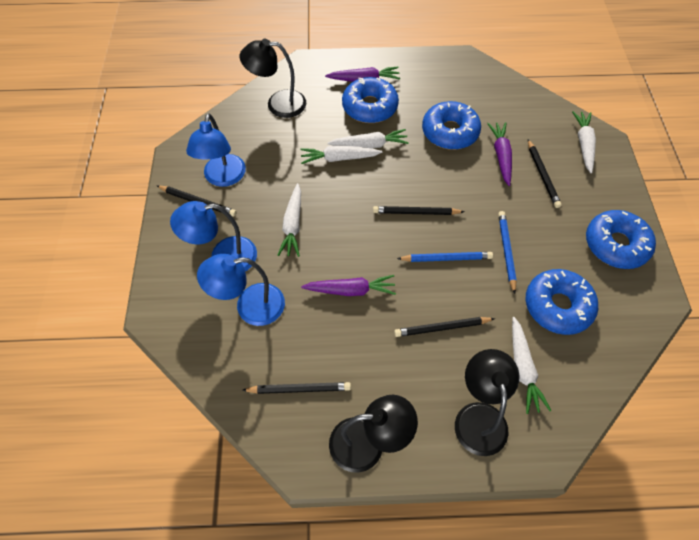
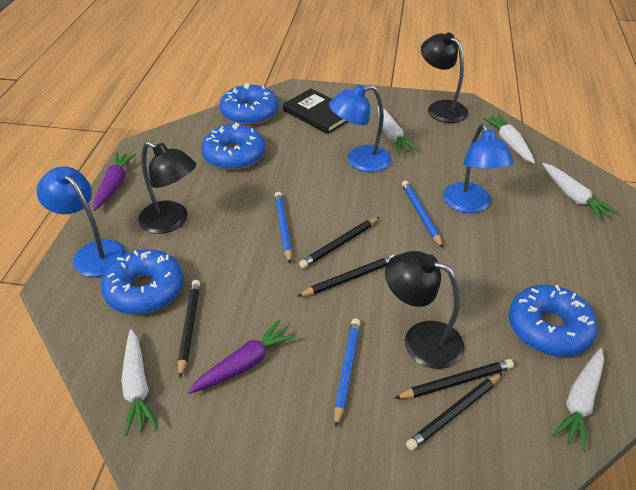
black book: none = 0 -> [283,88,348,134] = 1
blue pencil: [397,252,493,262] [498,211,517,294] = 2 -> [275,192,292,264] [334,318,360,428] [402,181,443,248] = 3
purple carrot: [301,275,396,296] [325,66,400,82] [487,122,512,186] = 3 -> [93,152,136,211] [188,319,297,394] = 2

